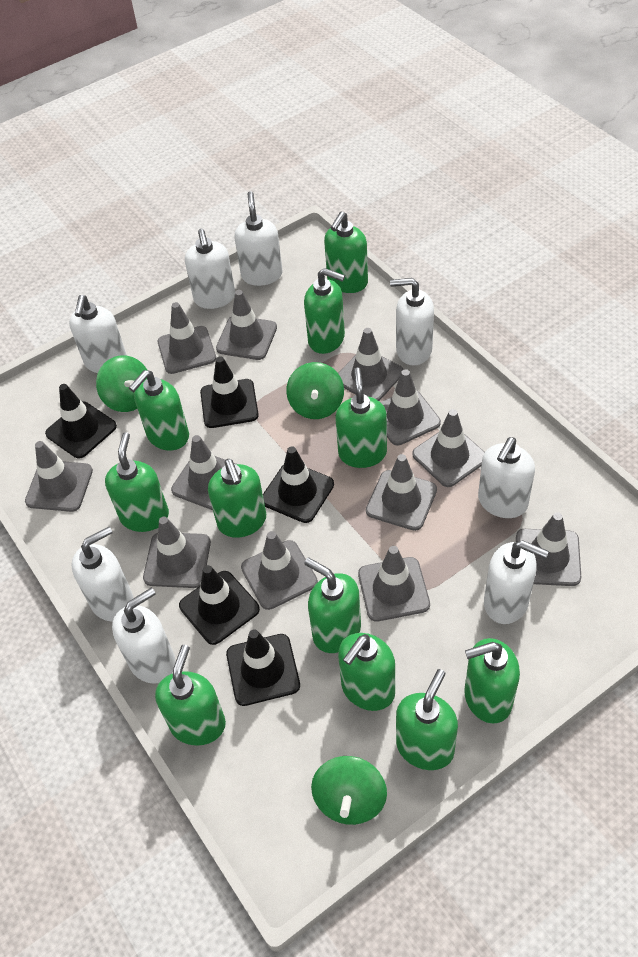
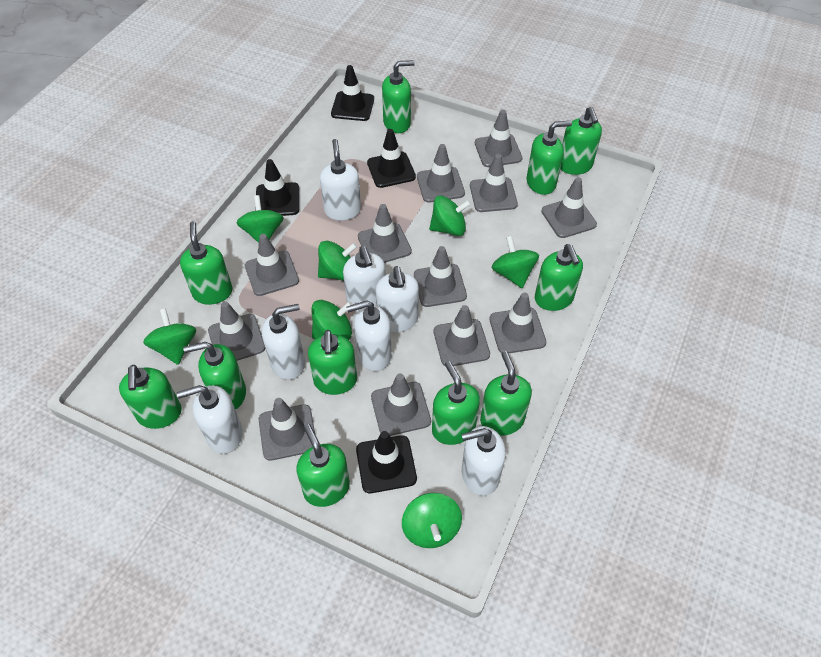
black traffic cone: [45,384,117,458] [179,565,260,645] [200,356,259,428] [226,629,300,706] [263,446,334,523] = 5 -> [255,159,299,216] [331,65,374,121] [356,431,417,493] [367,129,416,188] = 4
green spinning top: [96,355,148,412] [286,362,344,419] [311,756,387,825] = 3 -> [143,308,196,365] [236,195,284,243] [311,300,353,340] [318,241,357,281] [402,493,462,548] [429,196,471,236] [492,236,539,288] = 7
white soap dispenser: [69,295,127,373] [72,527,133,622] [112,587,176,684] [185,229,235,309] [234,191,283,286] [390,278,434,366] [478,437,535,518] [484,540,549,624] = 8 -> [177,385,243,454] [262,304,305,380] [320,139,361,221] [343,246,386,312] [346,300,392,371] [375,266,419,332] [461,426,506,495] = 7

